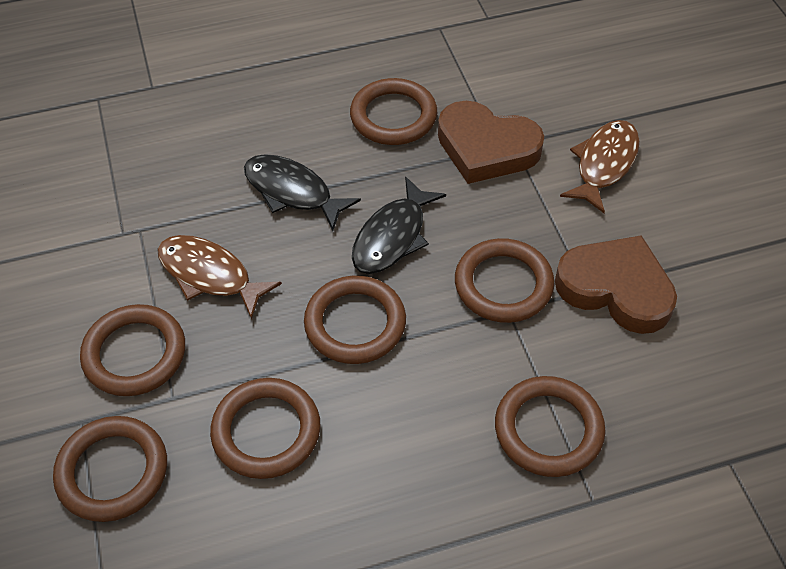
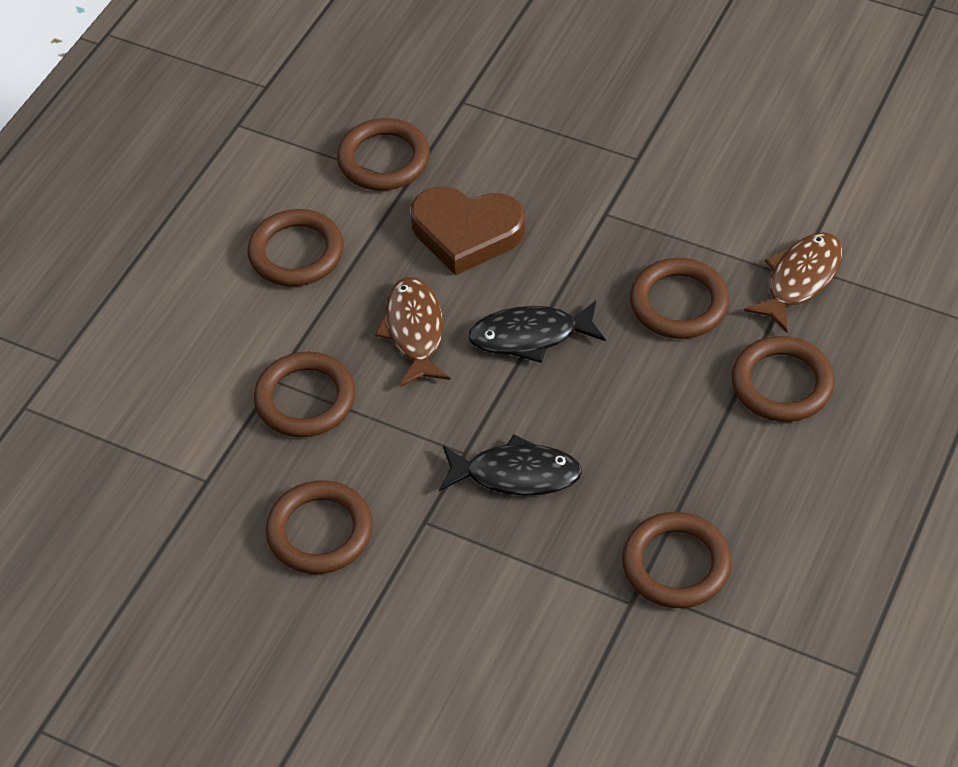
brown heart: [438,101,544,184] [555,235,677,334] = 2 -> [411,186,525,275] = 1

